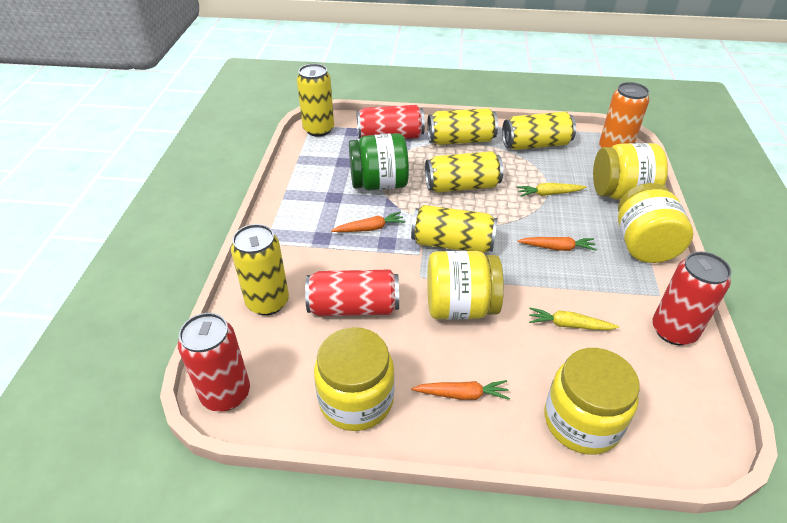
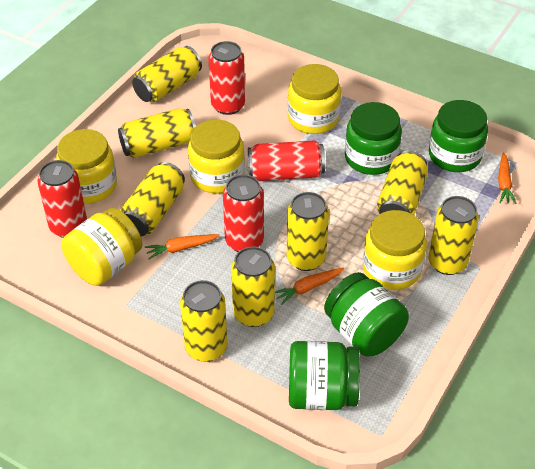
green jar: [349,133,409,191] = 1 -> [289,341,360,410] [324,272,409,357] [345,102,402,175] [429,100,488,172] = 4
orange can: [599,82,650,148] = 1 -> none = 0
yellow can: [231,224,289,315] [297,64,334,137] [411,205,497,253] [425,151,503,193] [427,108,498,145] [502,111,576,150] = 6 -> [118,108,196,158] [120,162,185,236] [132,46,202,103] [180,280,227,362] [231,246,275,327] [287,192,329,271] [377,150,428,215] [428,196,479,275] = 8
yellow carrot: [517,183,586,197] [529,308,619,330] = 2 -> none = 0

